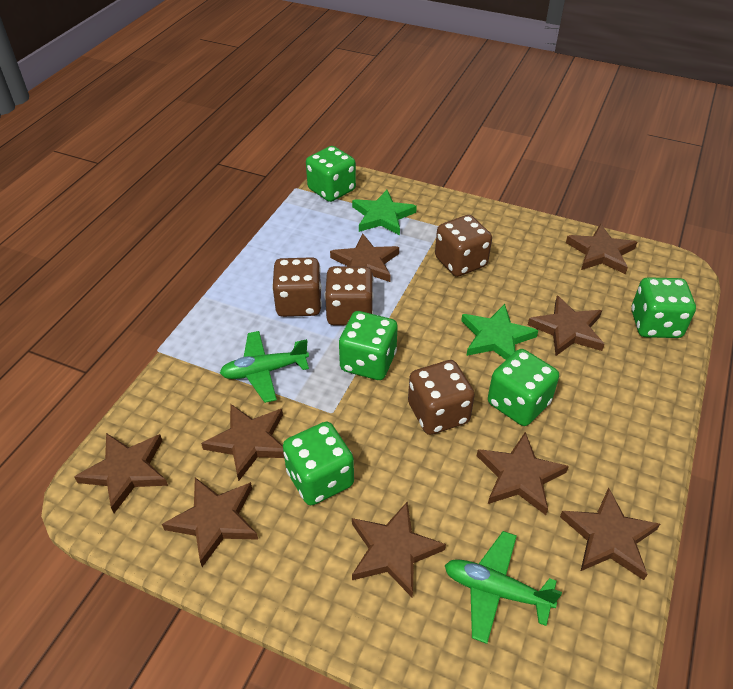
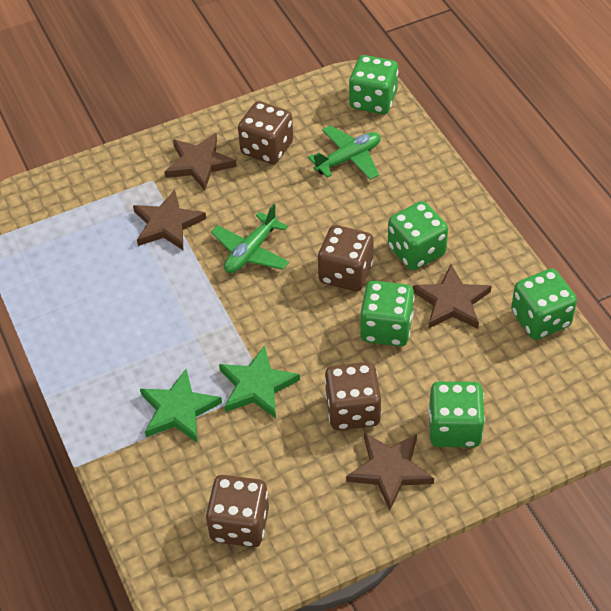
brown star: [74,433,168,513] [162,478,258,567] [201,404,284,481] [330,234,399,282] [352,502,446,597] [477,432,569,515] [528,296,605,356] [560,487,660,580] [566,224,637,274] = 9 -> [133,190,206,250] [164,133,237,191] [346,433,434,511] [412,264,492,329] = 4

